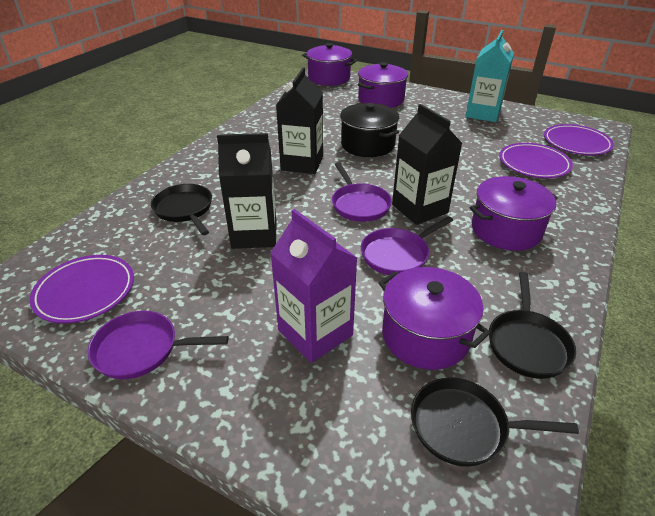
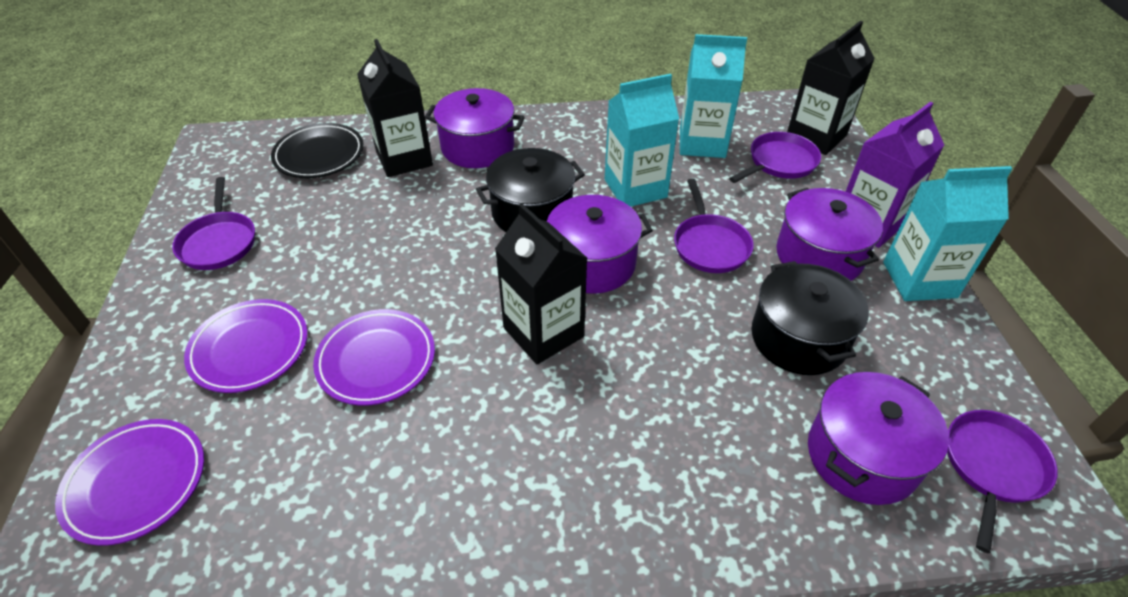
black pan: [151,184,212,235] [411,378,579,467] [489,272,576,379] = 3 -> none = 0
black plate: none = 0 -> [271,123,364,178] = 1
black pot: [340,103,399,157] = 1 -> [476,148,585,232] [751,261,869,375] = 2
purple pan: [88,311,228,379] [332,162,392,222] [361,216,453,275] = 3 -> [172,177,255,270] [674,179,754,273] [729,132,821,183] [947,410,1058,553] = 4
turquoise carton: [465,30,514,122] = 1 -> [605,74,679,207] [680,34,747,158] [883,166,1013,301] = 3

